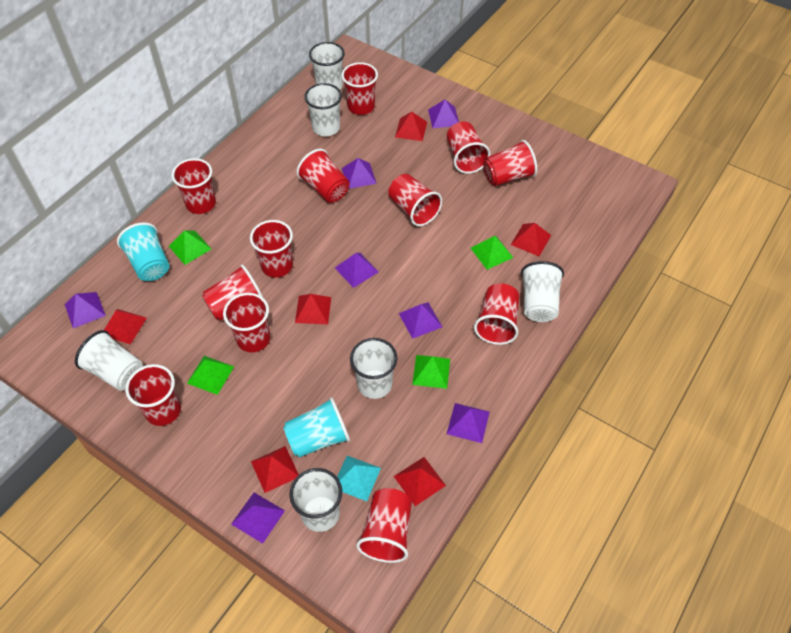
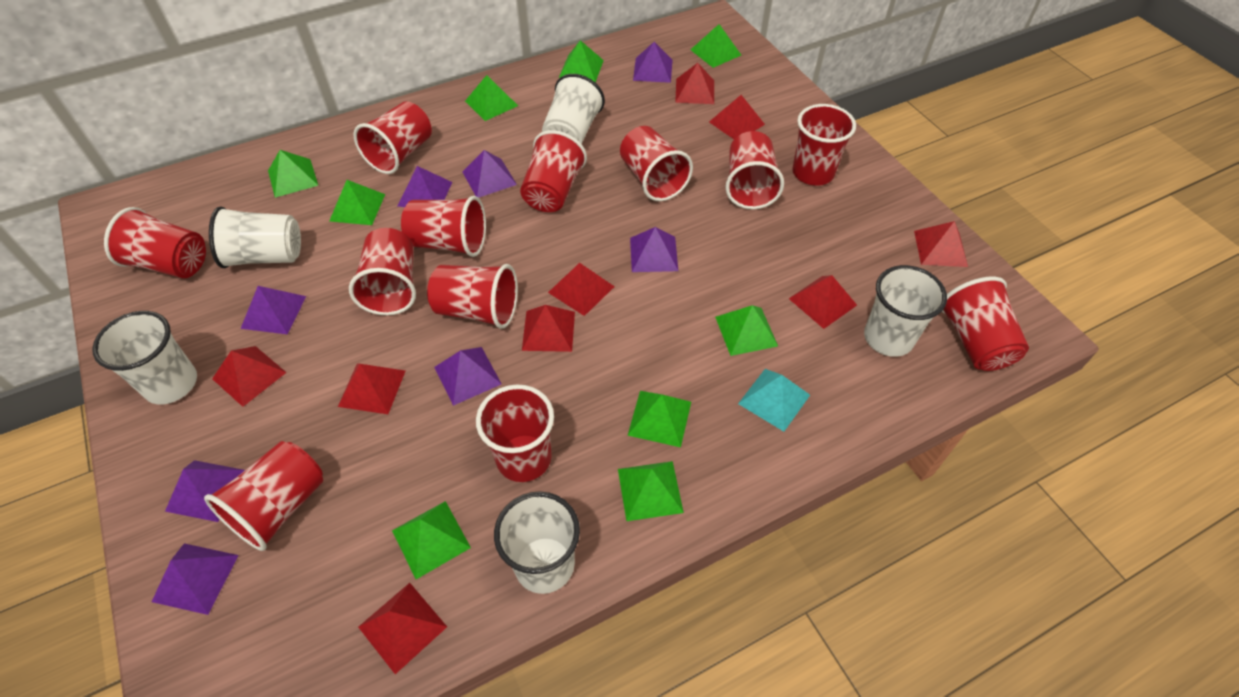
green pyramid: [169,230,211,265] [187,356,234,395] [412,355,450,389] [471,236,513,270] = 4 -> [268,150,318,198] [329,180,385,225] [392,501,471,579] [465,75,518,121] [559,40,604,82] [618,461,684,521] [628,391,691,447] [690,24,741,68] [715,305,778,356] = 9
purple pyramid: [64,292,106,328] [231,493,285,544] [335,252,379,288] [342,158,377,189] [399,302,442,339] [428,100,459,128] [447,403,490,443] = 7 -> [152,543,239,615] [165,460,245,522] [241,286,306,334] [397,166,452,207] [434,347,501,406] [462,150,517,198] [630,227,678,272] [633,42,673,83] = 8
red pyramid: [104,309,147,344] [251,446,299,493] [295,294,331,324] [394,457,446,506] [395,111,427,141] [511,223,551,256] = 6 -> [212,346,287,407] [338,364,406,414] [358,583,447,674] [522,305,575,352] [548,263,615,316] [675,63,714,104] [709,95,765,139] [789,275,857,329] [914,221,968,267] = 9
turquoise cup: [117,222,169,281] [283,397,350,457] = 2 -> none = 0
white cup: [75,330,143,391] [289,468,342,532] [304,83,342,136] [309,42,345,89] [350,338,398,399] [521,261,564,322] = 6 -> [92,311,197,405] [209,206,301,268] [494,491,580,594] [542,74,605,144] [864,265,947,357] = 5

